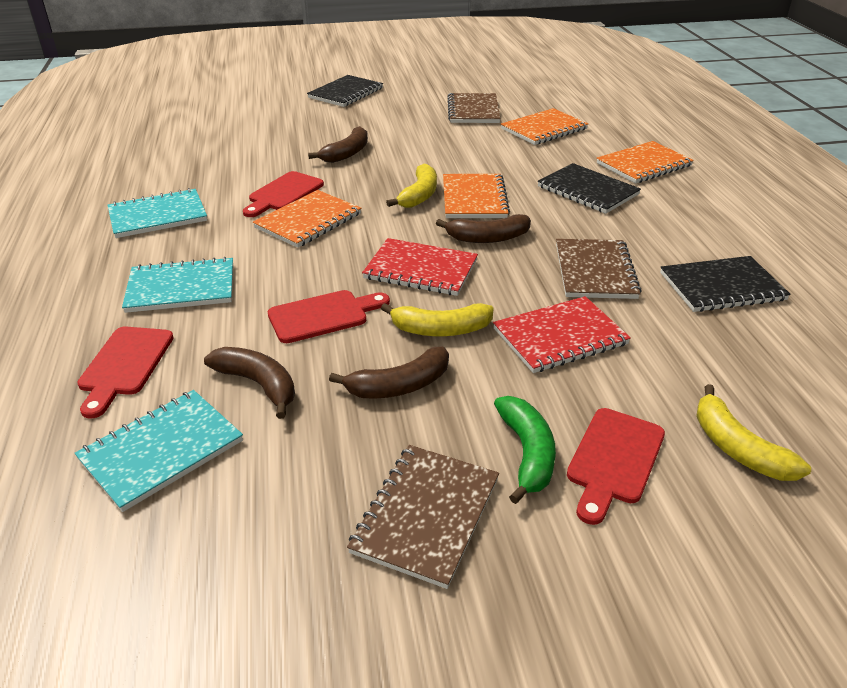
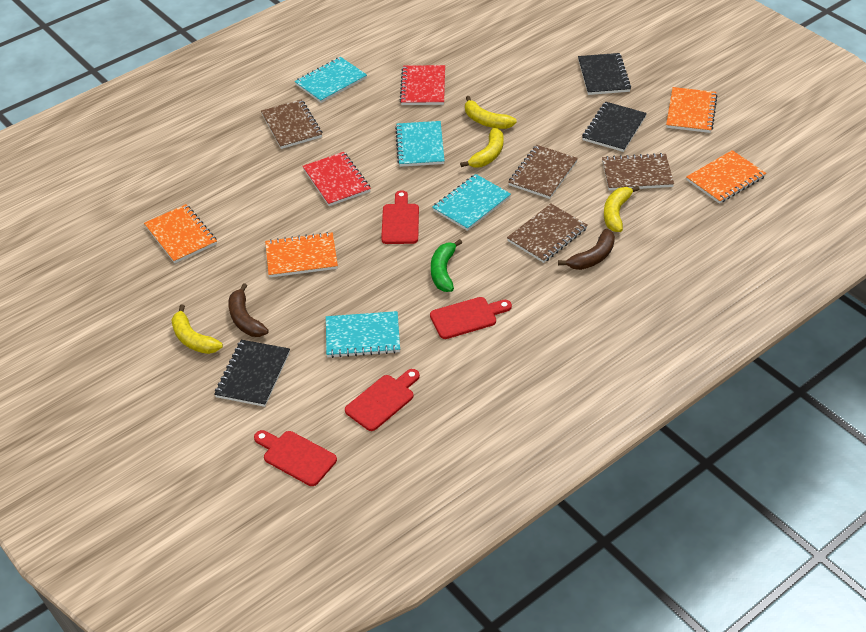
brown banana: [204,347,295,419] [308,126,368,163] [329,346,449,399] [436,214,531,243] = 4 -> [228,283,269,337] [558,229,615,270] = 2
brown notebook: [347,445,499,589] [447,93,501,123] [556,239,641,299] = 3 -> [261,99,322,149] [507,204,588,263] [508,145,578,199] [602,153,674,191] = 4
turquoise notebook: [75,390,243,512] [108,188,207,238] [122,257,233,313] = 3 -> [294,57,367,103] [326,311,400,358] [395,121,445,167] [432,174,511,231] = 4
yellow banana: [381,303,494,336] [386,164,437,208] [696,384,811,481] = 3 -> [171,305,223,354] [460,128,504,168] [465,96,517,129] [604,186,640,232] = 4

